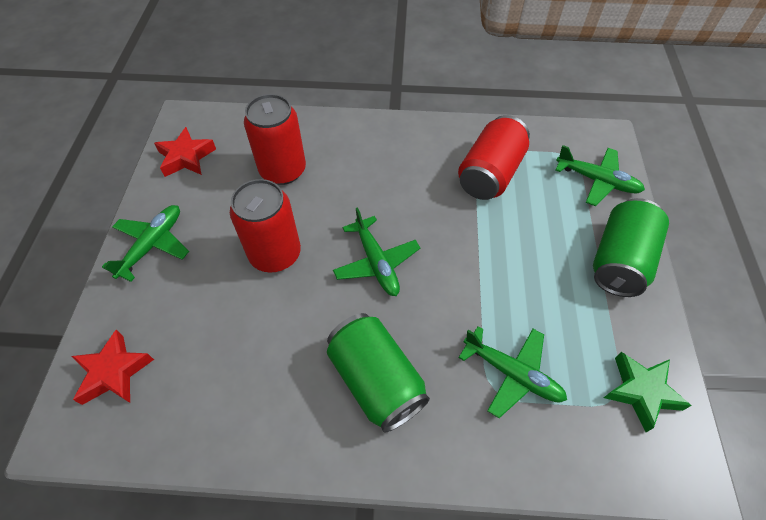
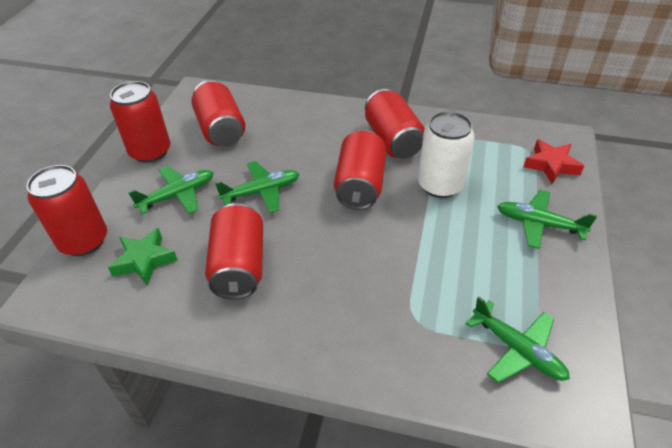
green can: [327,313,430,433] [593,198,669,297] = 2 -> none = 0
red can: [230,179,301,273] [244,94,306,185] [458,115,530,200] = 3 -> [26,165,107,256] [110,81,170,163] [192,80,245,147] [205,203,263,300] [334,130,386,210] [365,89,425,158] = 6
red star: [72,330,154,405] [154,127,216,177] = 2 -> [523,139,584,184] = 1
white can: none = 0 -> [418,111,474,198] = 1

